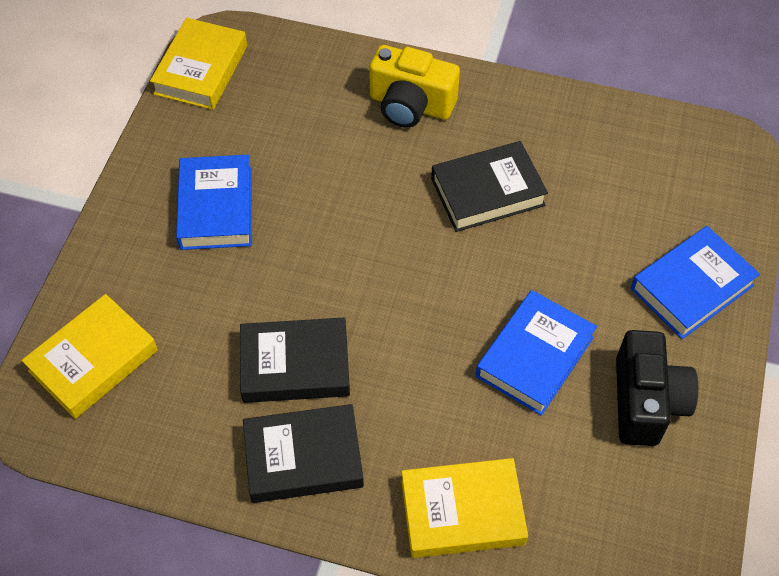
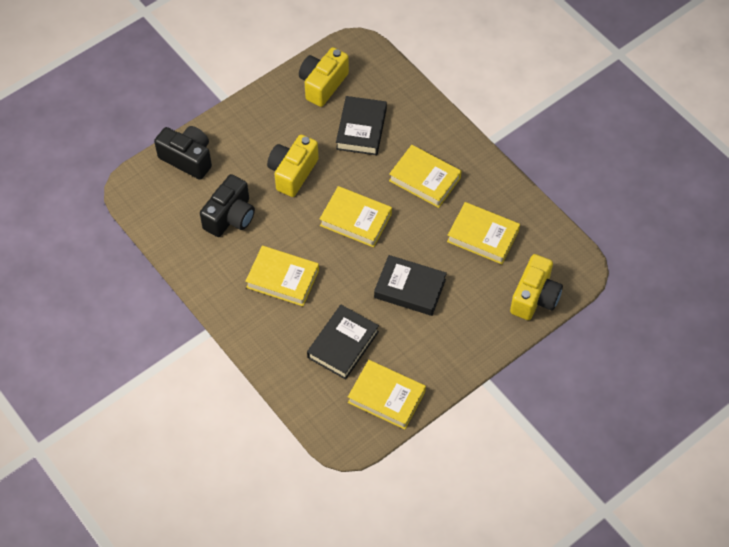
black camera: [616,330,698,446] = 1 -> [154,126,212,180] [200,174,255,237] = 2
blue book: [176,155,252,250] [476,290,597,416] [631,226,760,339] = 3 -> none = 0
yellow book: [22,294,158,419] [150,18,247,110] [401,458,528,558] = 3 -> [245,246,319,306] [320,186,392,248] [348,360,426,430] [389,145,461,208] [447,202,520,264] = 5
yellow camera: [369,45,460,128] = 1 -> [267,135,319,197] [299,47,349,107] [510,254,563,320] = 3

